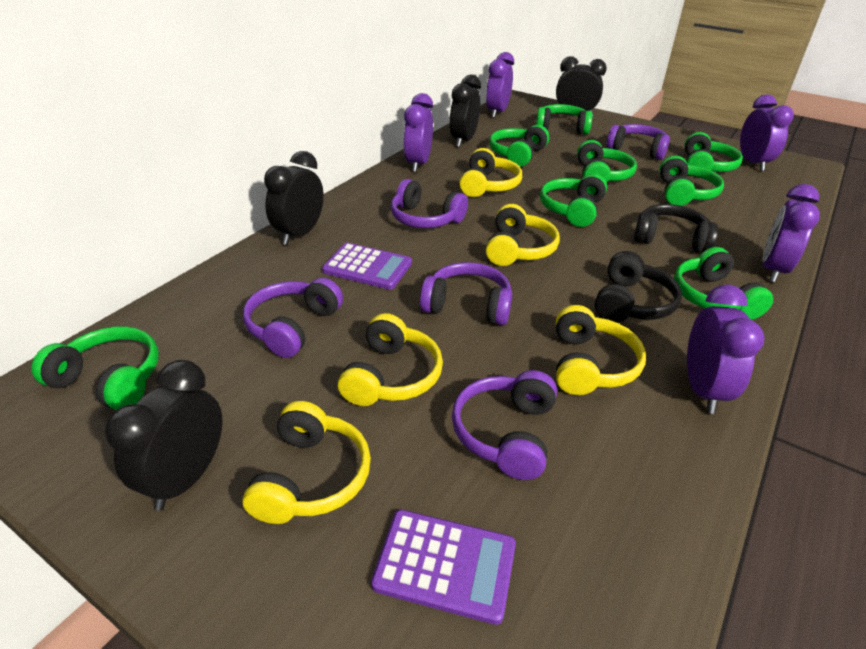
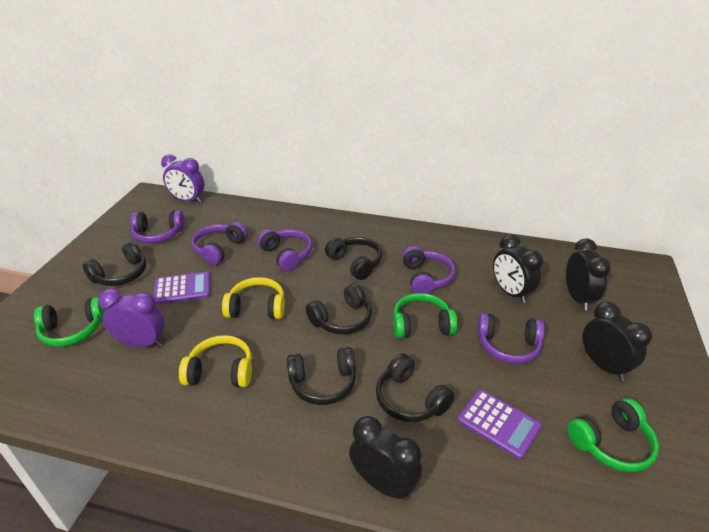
black headphones: [595,251,682,322] [634,204,718,253] = 2 -> [83,242,147,286] [287,347,356,405] [306,283,372,335] [325,237,382,280] [376,353,455,422] = 5
green headphones: [31,326,159,410] [489,125,549,167] [536,104,593,135] [540,174,607,227] [577,140,637,183] [659,156,724,206] [674,247,773,320] [685,132,743,172] = 8 -> [34,297,105,347] [393,293,458,339] [567,398,659,472] = 3
purple clock: [403,93,433,172] [486,52,514,118] [687,284,765,414] [740,94,794,171] [762,184,820,283] = 5 -> [98,289,165,348] [161,155,204,203] = 2
yellow headphones: [243,401,371,524] [338,313,443,406] [460,148,522,197] [486,204,560,266] [556,305,646,395] = 5 -> [179,335,252,387] [222,277,285,319] = 2

